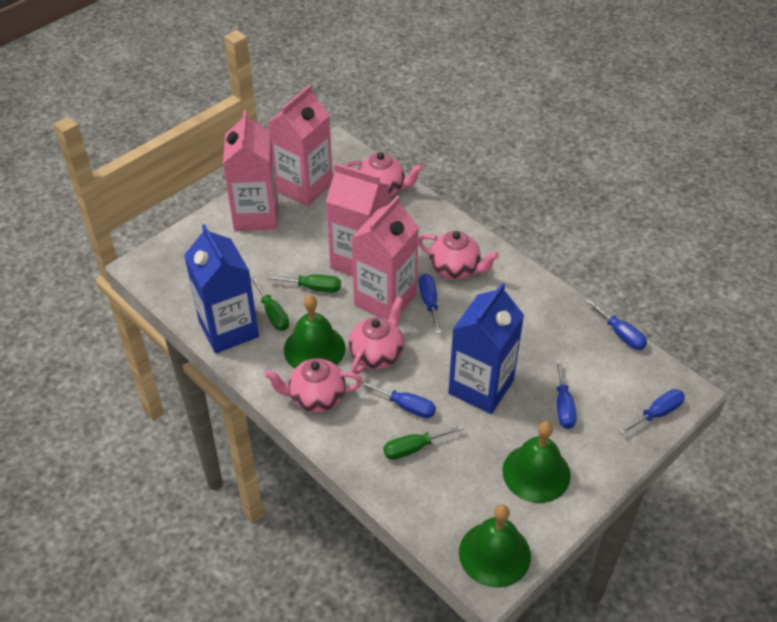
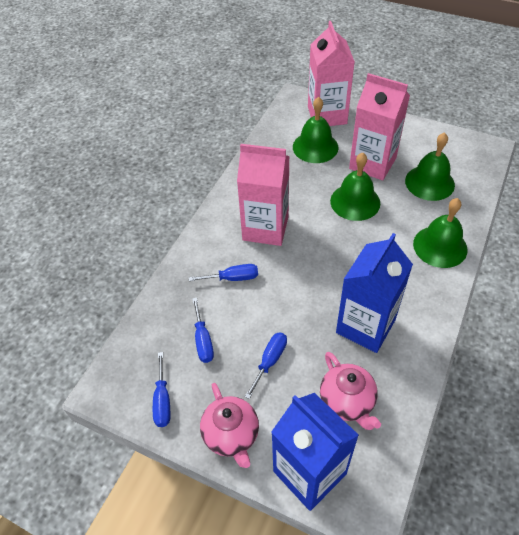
blue screwdriver: [361,381,436,418] [419,274,441,334] [556,360,577,429] [585,299,647,350] [619,389,685,435] = 5 -> [153,352,170,427] [189,264,258,281] [192,298,214,363] [245,332,287,399] = 4
green bell: [284,295,346,368] [459,504,531,588] [502,421,571,503] = 3 -> [293,97,339,163] [330,152,380,221] [405,132,455,201] [413,198,468,268] = 4
green screwdriver: [250,276,289,331] [267,275,341,293] [383,425,464,460] = 3 -> none = 0
pink carton: [223,110,278,231] [268,85,333,206] [326,163,389,276] [351,195,419,320] = 4 -> [237,144,290,246] [308,21,355,126] [349,73,410,180] = 3
pink teapot: [264,358,363,413] [345,152,423,197] [349,296,404,375] [418,231,499,280] = 4 -> [200,383,259,468] [320,352,381,430] = 2

